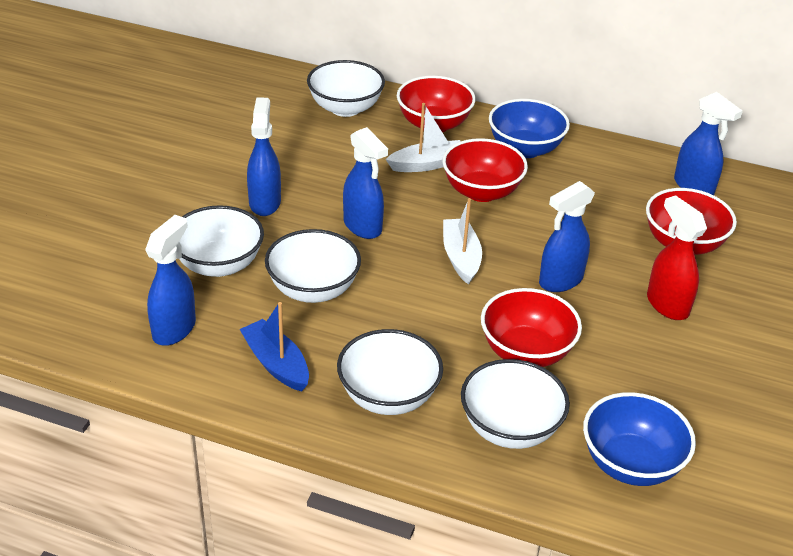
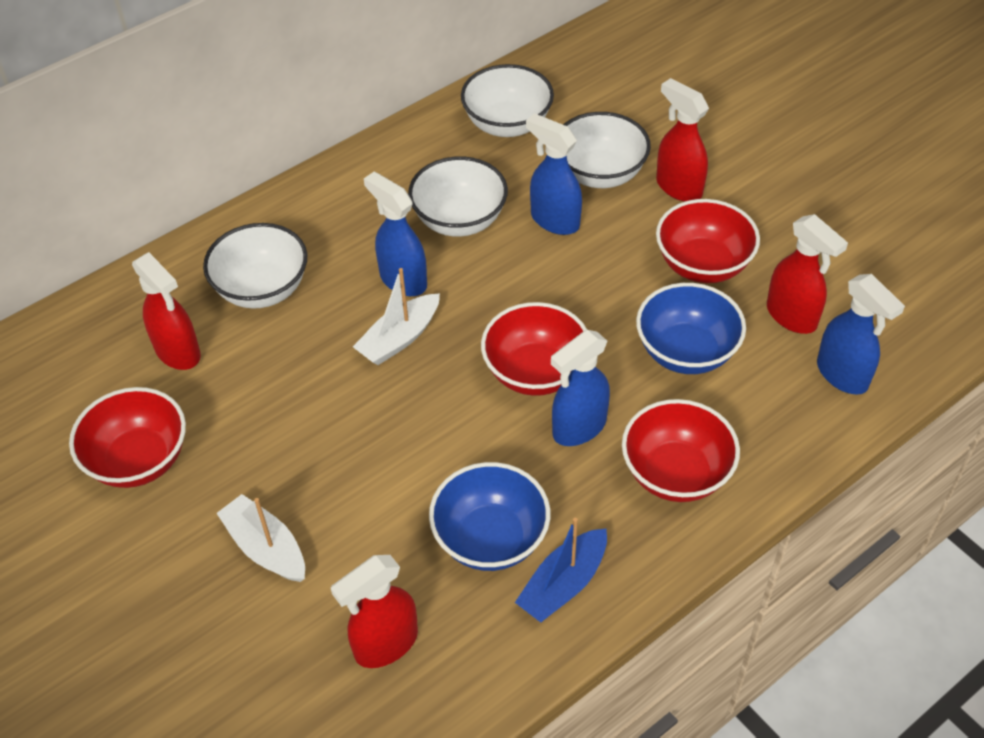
blue spray bottle: [145,215,196,346] [247,97,281,216] [343,127,388,239] [539,181,595,292] [674,92,743,195] = 5 -> [364,172,427,296] [526,113,582,235] [551,330,610,446] [817,274,905,395] = 4
red spray bottle: [647,195,707,320] = 1 -> [132,252,201,370] [331,555,418,668] [656,78,709,202] [767,214,848,334] = 4
white bowl: [179,205,264,277] [265,229,361,303] [307,60,385,117] [337,329,443,415] [461,359,570,449] = 5 -> [203,223,307,309] [408,156,508,237] [461,64,554,137] [563,112,651,188] = 4

